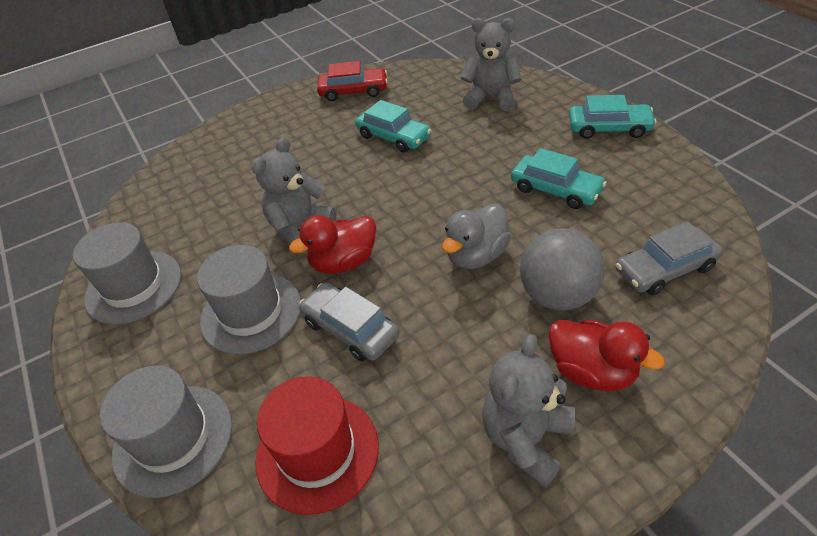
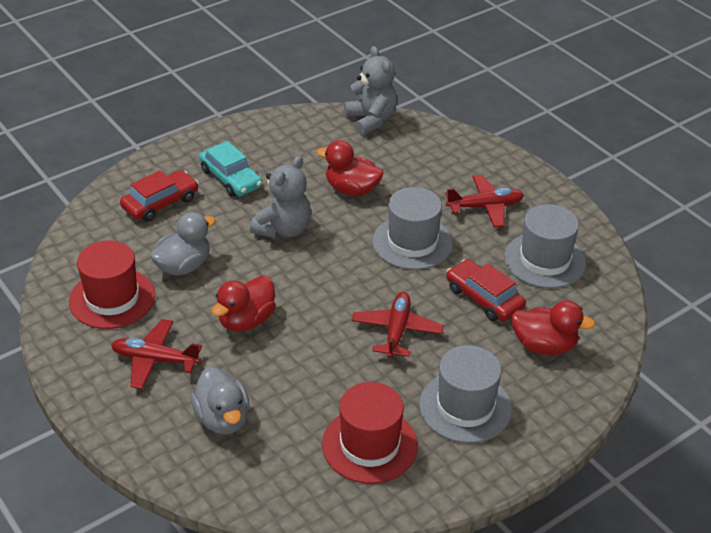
grey ball: [520,228,605,310] = 1 -> none = 0
grey car: [299,282,400,362] [615,221,723,295] = 2 -> none = 0
grey duck: [442,204,511,269] = 1 -> [150,212,216,276] [191,367,249,435] = 2
grey teddy bear: [252,137,337,253] [460,18,521,111] [482,334,575,487] = 3 -> [250,156,311,239] [344,46,397,135] = 2
red car: [317,61,388,101] = 1 -> [120,170,198,222] [446,259,526,321] = 2
red duck: [289,215,376,274] [548,320,665,391] = 2 -> [212,276,276,332] [316,140,384,196] [511,300,595,355] = 3
red hat: [255,376,379,515] = 1 -> [69,241,155,329] [322,382,418,484] = 2
red plane: none = 0 -> [111,319,202,389] [352,292,444,358] [445,174,524,228] = 3
turquoise car: [355,100,432,152] [511,148,607,209] [569,95,656,139] = 3 -> [199,141,263,197] = 1

